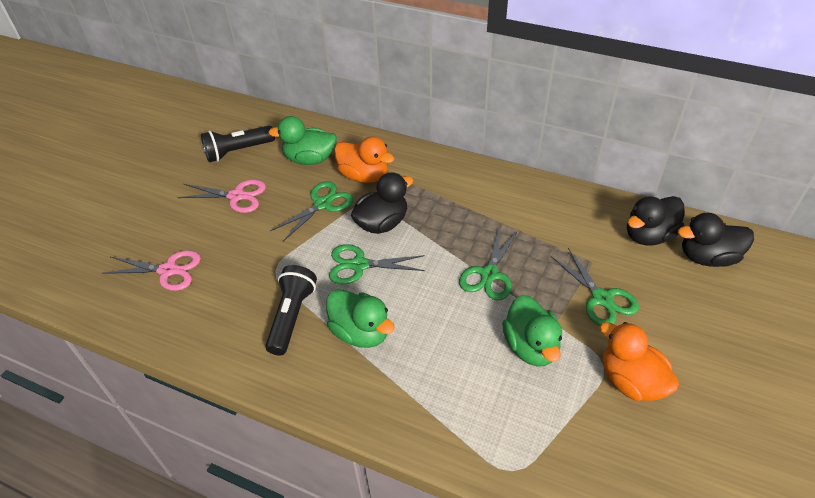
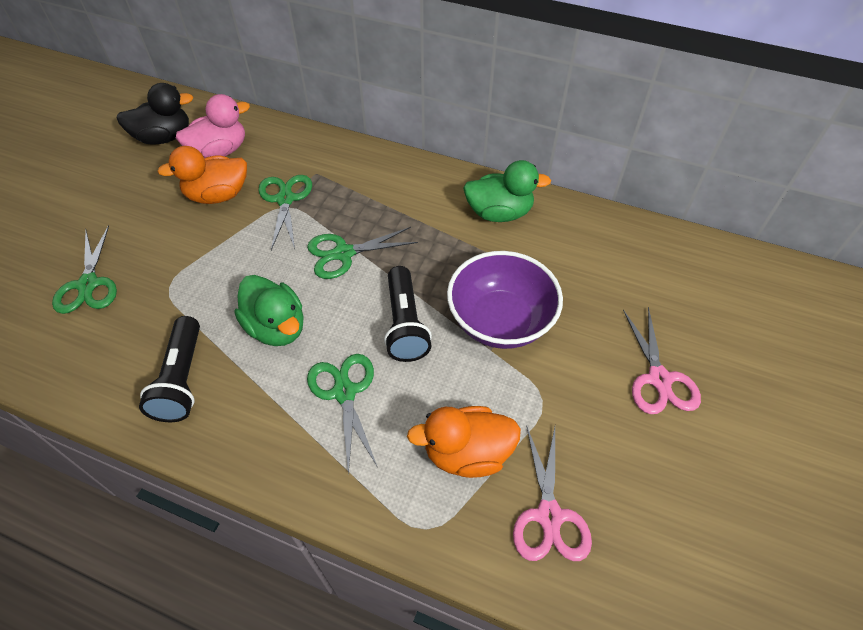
black duck: [351,172,413,234] [627,196,684,245] [678,213,754,267] = 3 -> [116,83,193,145] = 1
green duck: [268,116,337,165] [326,289,395,348] [502,295,562,366] = 3 -> [234,275,304,346] [463,160,551,222] = 2
pink duck: none = 0 -> [176,94,250,158] = 1
purple bowl: none = 0 -> [447,251,563,349] = 1

